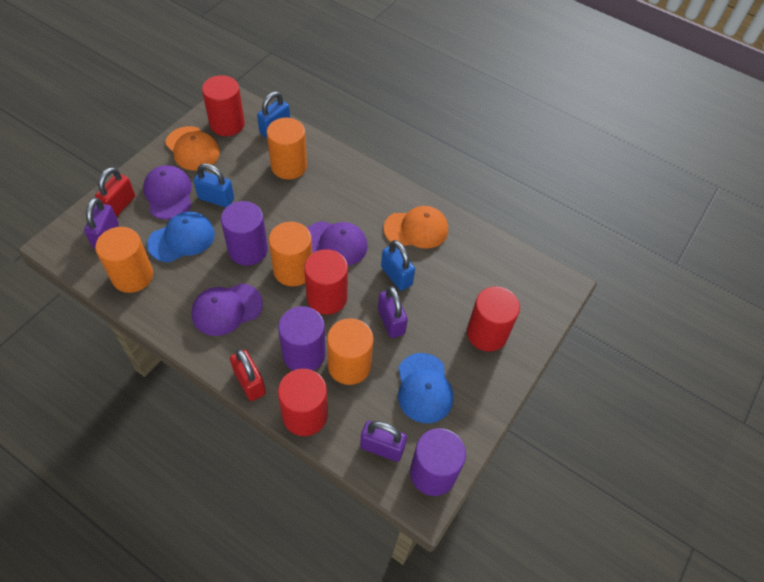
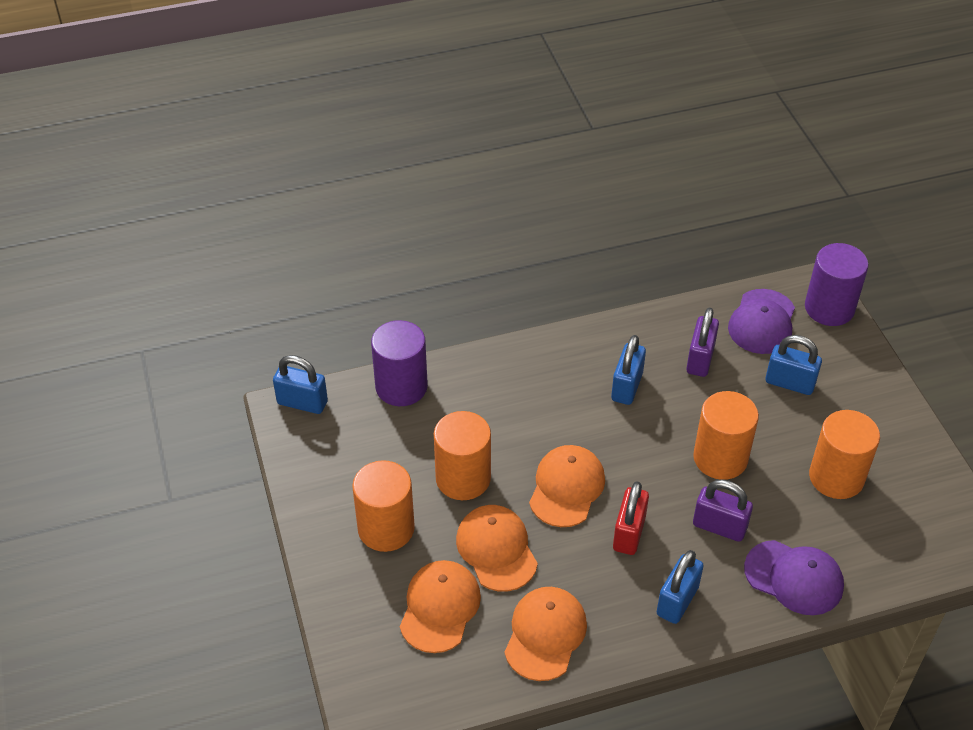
blue cap: [147,212,215,262] [398,353,453,423] = 2 -> none = 0
blue padlock: [194,163,234,207] [257,91,290,138] [381,240,415,291] = 3 -> [273,355,328,414] [611,335,646,405] [657,550,704,624] [765,335,822,395] = 4
orange cap: [165,126,220,170] [384,206,448,249] = 2 -> [400,560,481,653] [456,505,538,592] [504,587,587,681] [529,445,605,527] = 4
purple cap: [143,165,192,220] [191,283,263,336] [307,221,368,266] = 3 -> [728,289,795,354] [744,540,844,615] = 2
purple cylinder: [221,201,268,266] [278,306,326,371] [410,428,466,496] = 3 -> [371,320,428,406] [805,243,869,326] = 2
purple padlock: [84,198,119,249] [360,421,407,462] [378,286,408,338] = 3 -> [686,308,719,377] [693,479,753,542] = 2
red cylinder: [202,75,245,136] [278,369,328,436] [304,249,348,315] [467,286,520,351] = 4 -> none = 0
red padlock: [95,167,135,217] [230,349,266,401] = 2 -> [613,481,649,555] = 1

